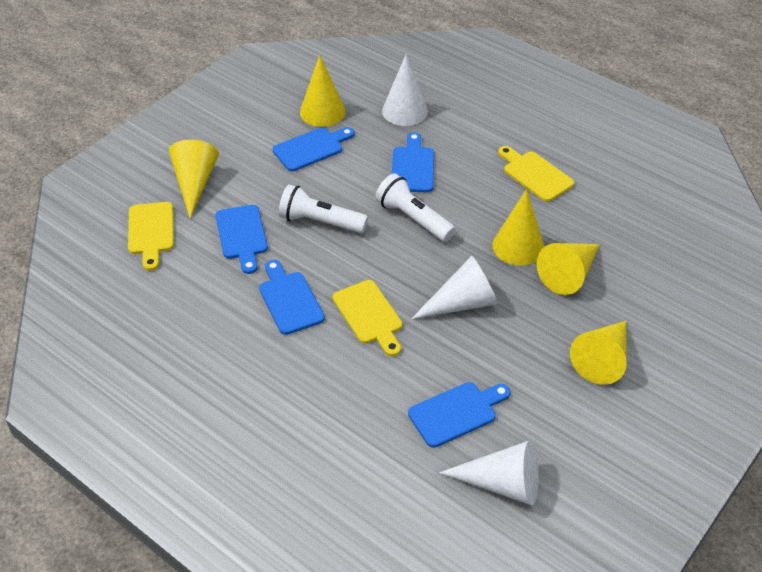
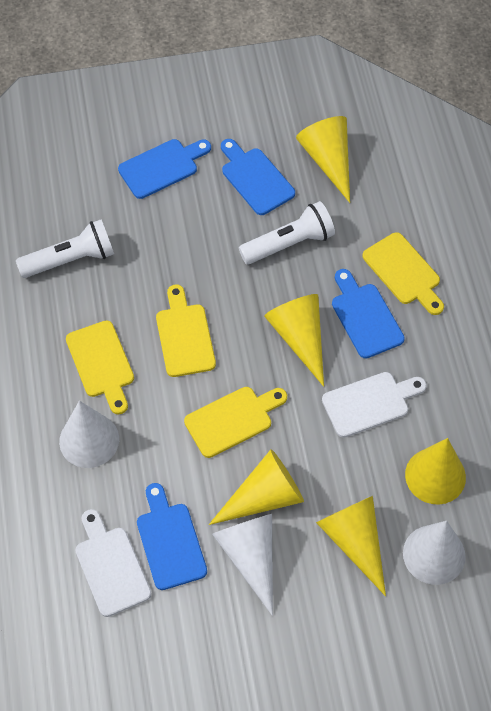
blue cutting board: [215,205,268,274] [259,260,325,335] [273,127,355,171] [392,132,434,192] [408,382,511,448] = 5 -> [118,139,211,199] [137,483,207,590] [221,139,295,215] [332,269,405,358] = 4
white cutting board: none = 0 -> [75,509,151,617] [322,372,427,438] = 2
yellow cutting board: [128,202,174,271] [332,280,402,356] [498,146,574,202] = 3 -> [66,320,134,414] [156,285,216,377] [184,387,287,458] [363,232,444,315] = 4

